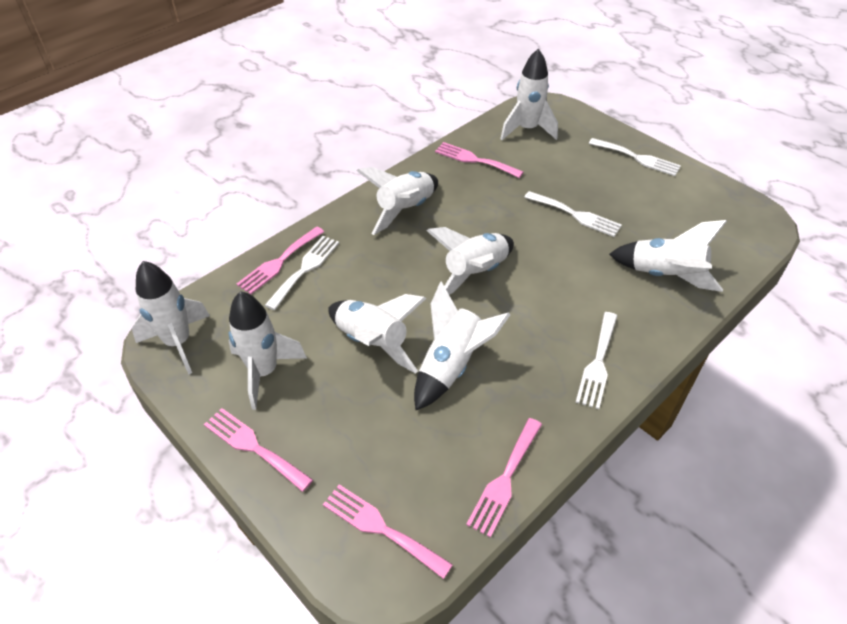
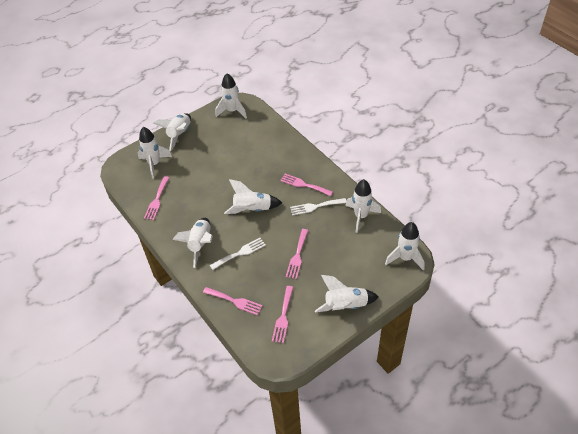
white fork: [265,236,339,310] [524,191,622,237] [575,312,617,409] [589,138,681,176] = 4 -> [210,238,266,270] [290,198,346,216] = 2

